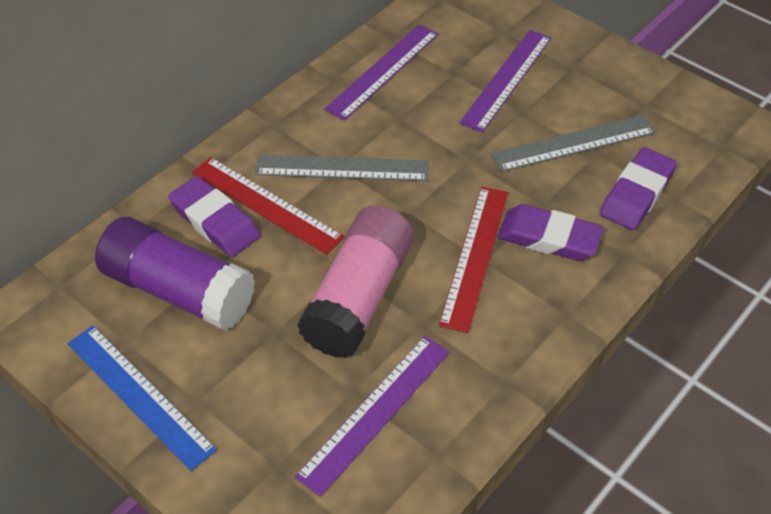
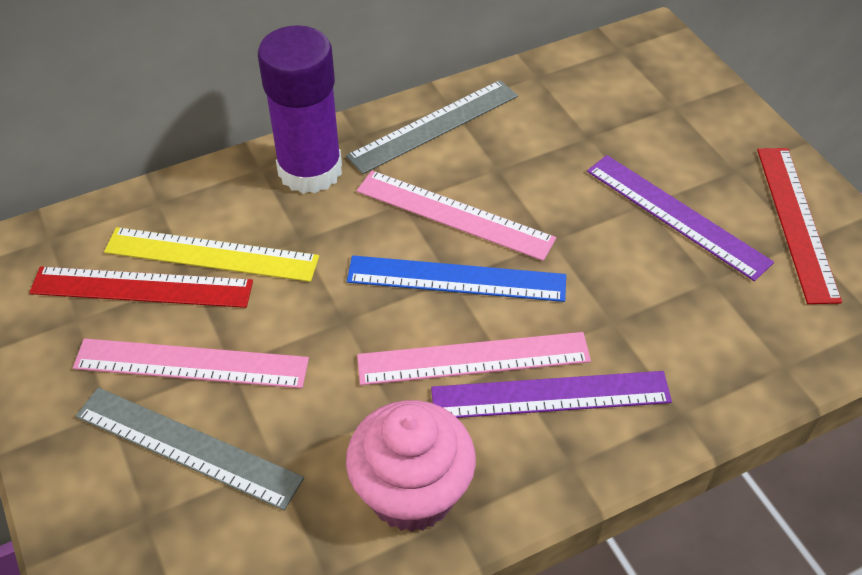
pink cupcake: none = 0 -> [346,400,476,532] = 1
pink glue stick: [297,205,414,358] = 1 -> none = 0
pink ruler: none = 0 -> [73,338,309,388] [357,171,556,261] [357,332,591,385] = 3
purple eraser: [168,176,260,257] [498,204,604,261] [600,147,677,230] = 3 -> none = 0
purple ruler: [295,336,450,497] [324,24,439,121] [459,30,552,132] = 3 -> [431,371,672,418] [587,155,774,281] = 2
yellow ruler: none = 0 -> [104,227,319,282] = 1

